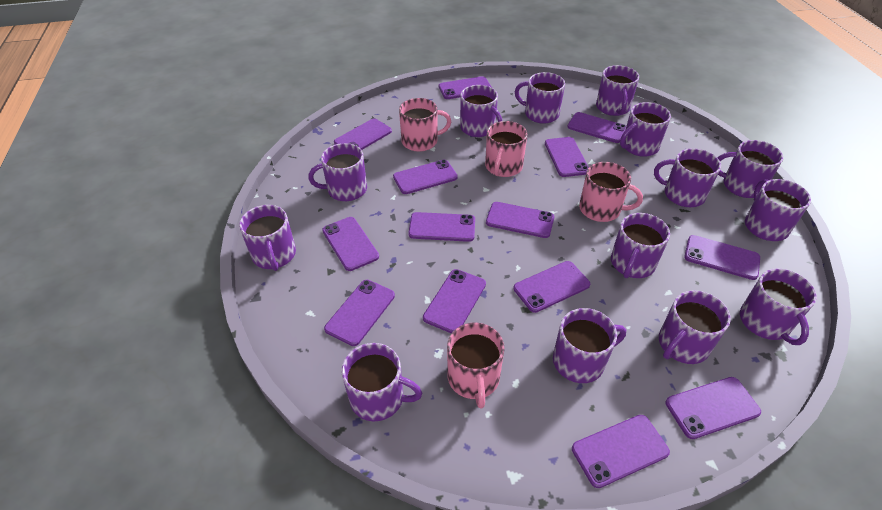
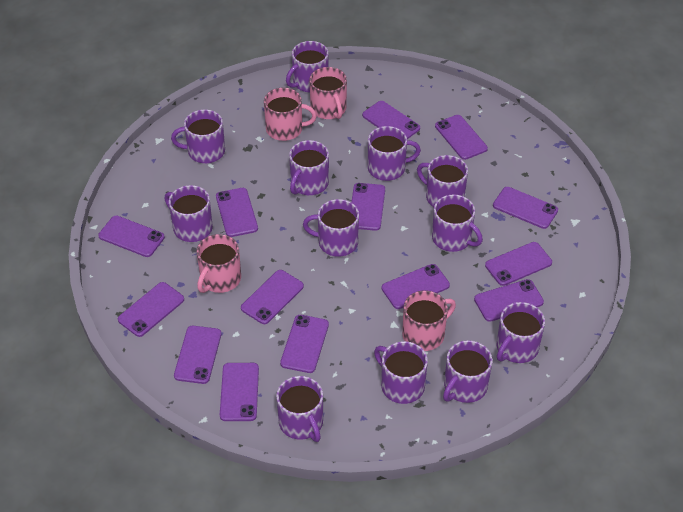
purple mug: [239,205,296,271] [308,143,367,201] [342,343,422,421] [460,85,502,137] [515,72,565,124] [553,308,626,383] [596,65,639,116] [611,213,670,278] [620,102,671,157] [654,148,721,207] [659,290,731,364] [717,140,783,198] [740,268,817,345] [745,179,811,241] = 14 -> [165,185,213,242] [171,109,225,163] [276,376,323,442] [286,41,328,92] [289,140,329,195] [303,199,359,257] [368,126,421,181] [374,341,428,404] [417,155,468,207] [432,195,483,252] [443,340,492,403] [497,302,545,363] = 12

